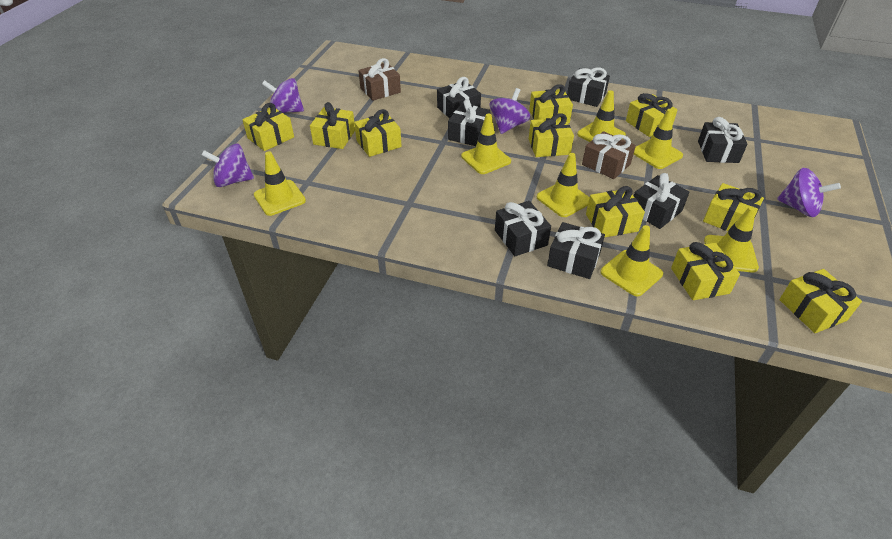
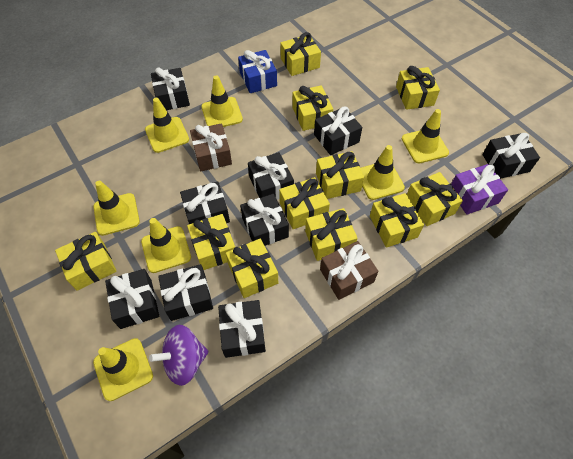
black gift: [437,77,481,119] [448,99,490,146] [495,201,551,256] [547,222,605,279] [567,68,610,107] [634,173,689,229] [698,117,747,163] = 7 -> [105,269,159,329] [151,67,190,110] [158,264,213,321] [180,182,230,224] [218,300,266,358] [240,194,289,246] [248,152,294,200] [314,107,362,155] [482,133,540,179] = 9
blue gift: none = 0 -> [238,50,277,93] = 1
purple gift: none = 0 -> [451,164,508,215] = 1
purple spinning top: [202,144,254,187] [262,78,304,113] [490,88,530,134] [777,168,841,217] = 4 -> [149,325,209,386] = 1
yellow gift: [242,103,294,151] [310,102,355,149] [354,109,402,157] [529,84,573,123] [529,114,574,157] [586,186,645,238] [626,93,678,137] [671,242,740,300] [703,183,764,231] [779,269,862,333] = 10 -> [55,232,117,291] [187,214,235,270] [226,238,278,298] [279,177,330,229] [280,32,321,76] [292,85,333,131] [305,208,358,261] [316,151,364,199] [370,193,424,248] [396,66,440,110] [407,172,463,226] = 11

